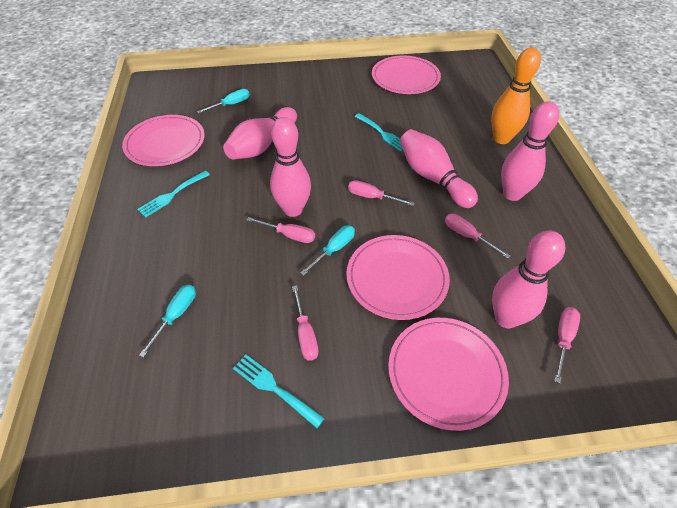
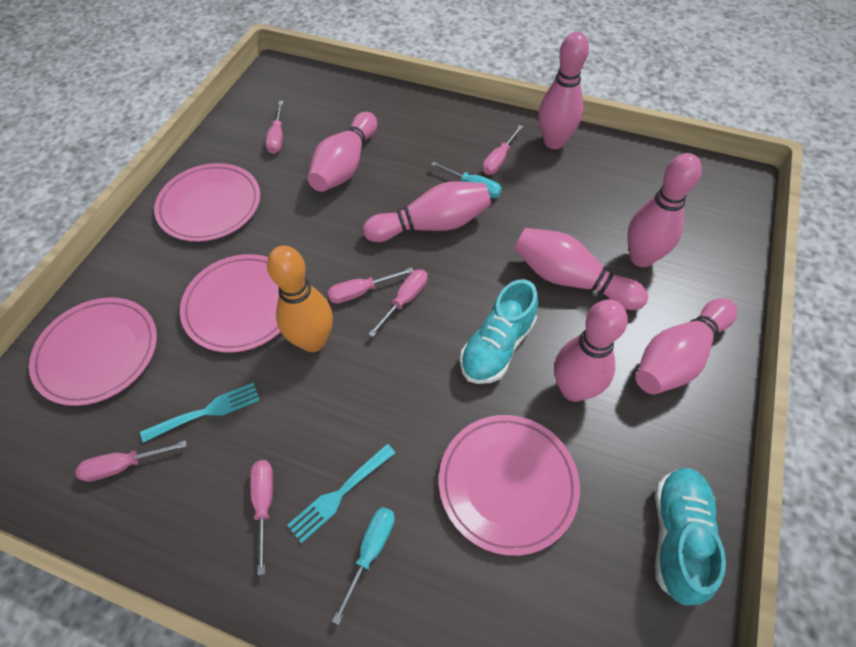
pink bowling pin: [223,107,297,160] [270,117,311,217] [400,129,478,208] [492,230,565,328] [501,101,559,201] = 5 -> [308,112,377,192] [363,181,491,242] [514,228,648,310] [539,32,589,149] [554,299,628,402] [627,153,702,267] [636,298,737,394] = 7
pink screwdriver: [247,217,315,243] [292,285,319,361] [348,180,415,206] [445,214,510,259] [554,307,580,383] = 5 -> [75,441,187,482] [250,460,273,575] [266,101,284,154] [327,267,413,304] [368,269,428,337] [483,125,523,175] = 6
turquoise fork: [137,171,210,217] [233,355,325,428] [354,113,403,152] = 3 -> [140,383,260,443] [287,444,395,544] = 2
turquoise screwdriver: [139,285,196,358] [197,89,250,114] [301,226,355,276] = 3 -> [332,507,395,625] [431,161,502,198] = 2
turquoise shoe: none = 0 -> [460,279,538,384] [655,468,726,605] = 2

